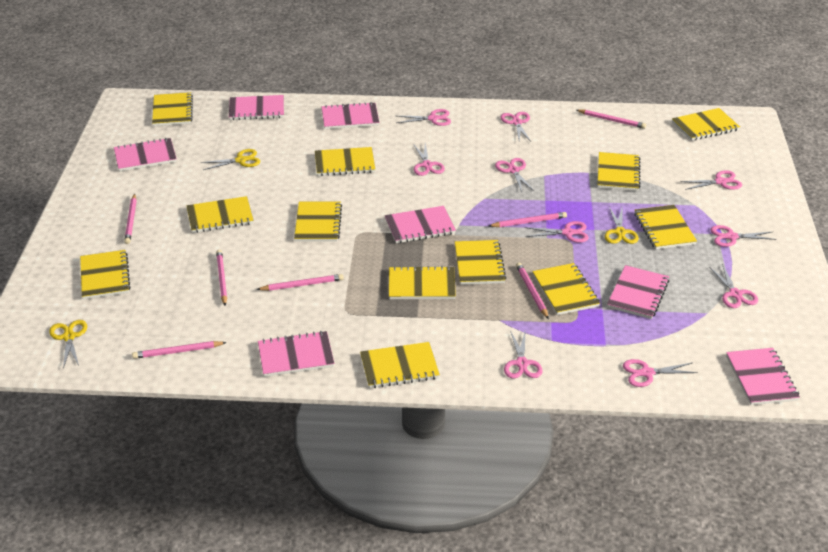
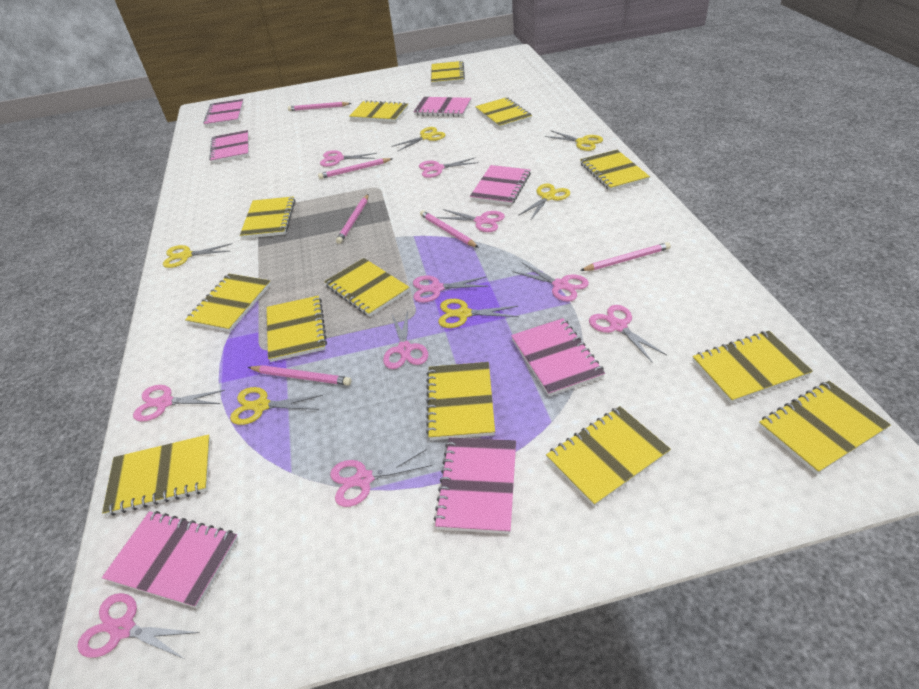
pink pencil: [124,194,137,244] [132,341,227,359] [216,250,227,305] [256,274,344,291] [489,212,567,227] [516,263,549,319] [576,109,646,129] = 7 -> [248,365,352,385] [288,102,351,111] [318,158,393,179] [336,194,369,244] [420,210,479,248] [580,242,671,271] = 6
yellow notebook: [80,250,131,300] [152,92,193,126] [187,196,254,233] [294,201,342,242] [315,147,375,176] [360,342,440,388] [389,266,456,299] [455,240,506,285] [532,263,600,315] [597,152,641,191] [634,205,697,249] [672,108,740,141] = 12 -> [102,434,211,516] [185,274,271,332] [240,196,295,239] [267,296,327,362] [324,258,409,317] [349,100,408,122] [426,362,495,440] [431,61,465,85] [475,97,532,128] [546,406,671,507] [580,150,650,191] [692,331,813,403] [759,381,891,475] = 13
yellow scissors: [49,320,87,369] [200,149,261,170] [605,207,639,244] = 3 -> [163,243,232,268] [230,387,323,425] [391,127,445,152] [438,299,519,328] [518,184,570,220] [544,130,603,151] = 6

